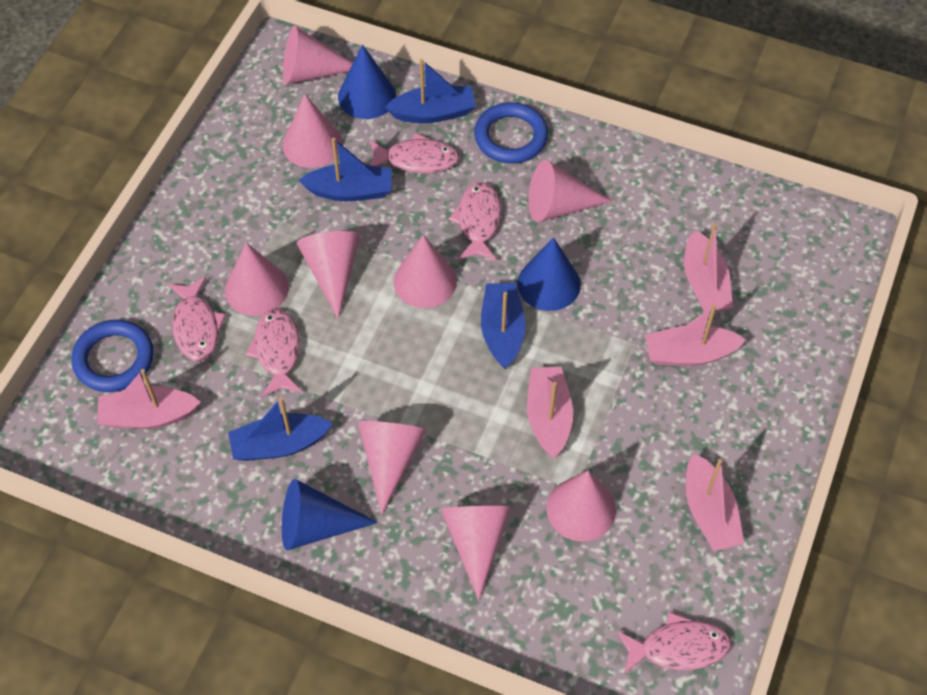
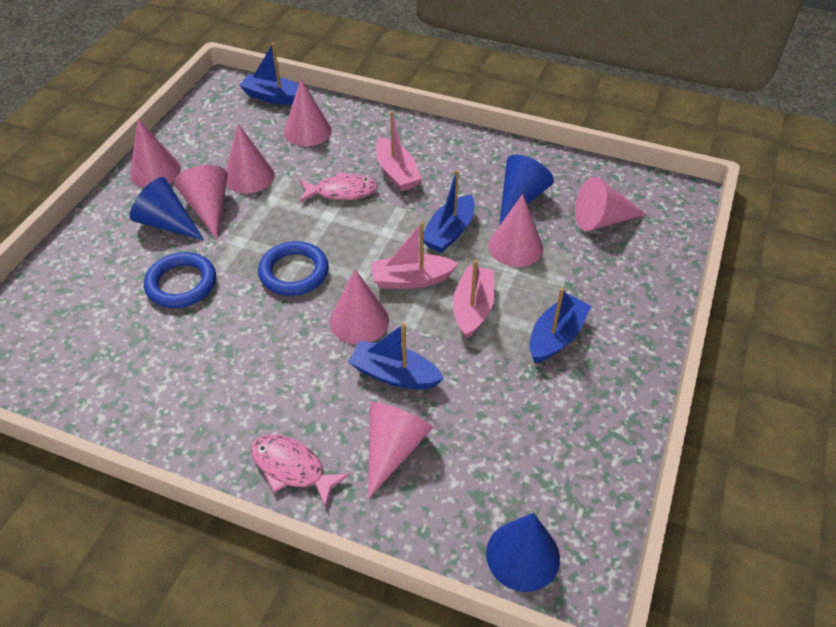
pink boat: [97,369,201,429] [527,367,573,458] [645,305,746,366] [684,223,733,312] [685,453,744,551] = 5 -> [371,222,459,289] [376,111,422,191] [453,260,494,339] = 3
pink cone: [225,242,289,316] [283,26,353,84] [283,94,342,168] [297,231,360,319] [358,421,426,514] [394,235,457,308] [441,506,511,600] [528,160,612,222] [546,471,616,542] = 9 -> [130,119,181,188] [174,165,228,239] [226,124,274,194] [284,79,332,147] [330,269,389,344] [368,402,433,499] [488,194,543,267] [575,177,647,231] = 8
pink fish: [168,277,226,361] [245,308,302,397] [369,133,459,173] [449,182,501,261] [617,612,731,675] = 5 -> [251,434,350,508] [300,172,378,202] = 2

